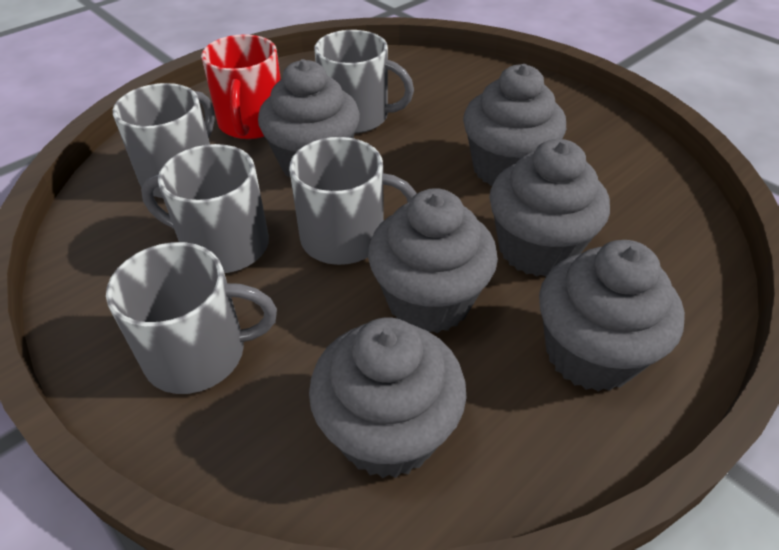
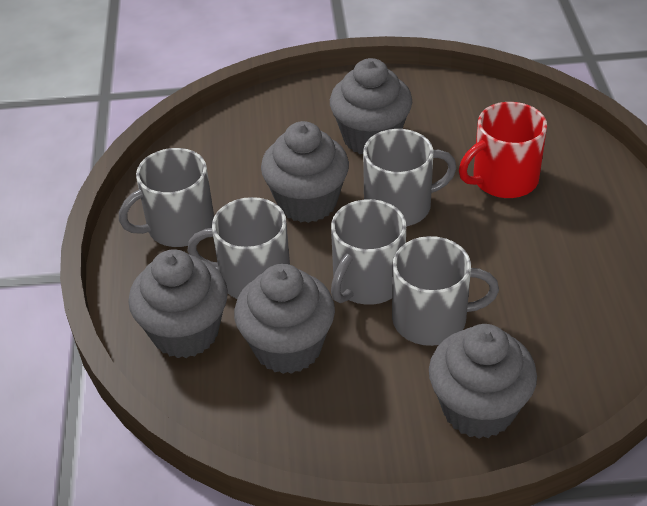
grey cupcake: [258,59,360,177] [309,317,467,478] [368,188,498,333] [463,64,566,186] [489,139,610,277] [539,240,685,392] = 6 -> [128,249,228,358] [234,264,335,374] [261,121,349,223] [330,58,412,154] [429,324,537,439] = 5

